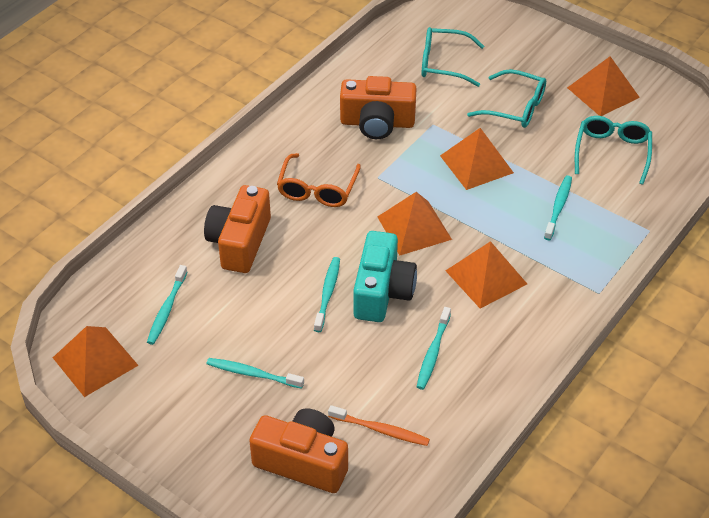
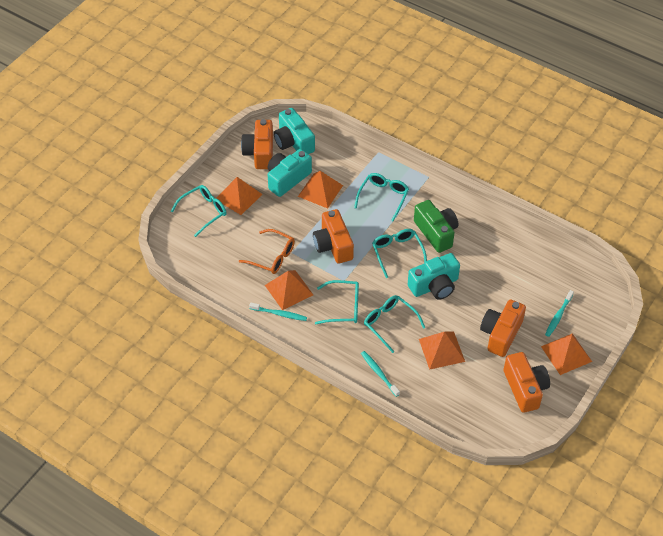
green camera: none = 0 -> [414,200,458,253] = 1
orange camera: [204,185,271,273] [249,408,348,493] [340,76,417,139] = 3 -> [241,119,273,169] [313,209,354,264] [480,299,526,357] [504,352,550,413] = 4
orange toothbrush: [328,405,430,446] = 1 -> none = 0
turquoise camera: [353,231,417,322] = 1 -> [268,149,312,197] [274,108,315,154] [408,253,460,300] = 3
turquoise glasses: [422,27,484,87] [467,69,546,128] [575,116,652,185] = 3 -> [171,185,227,237] [315,280,359,325] [354,173,409,221] [364,295,425,353] [372,229,427,278] = 5
turquoise toothbrush: [147,265,187,345] [206,358,304,389] [314,257,340,332] [417,307,451,390] [544,175,572,240] = 5 -> [249,302,307,321] [361,351,400,397] [545,290,574,337] = 3

